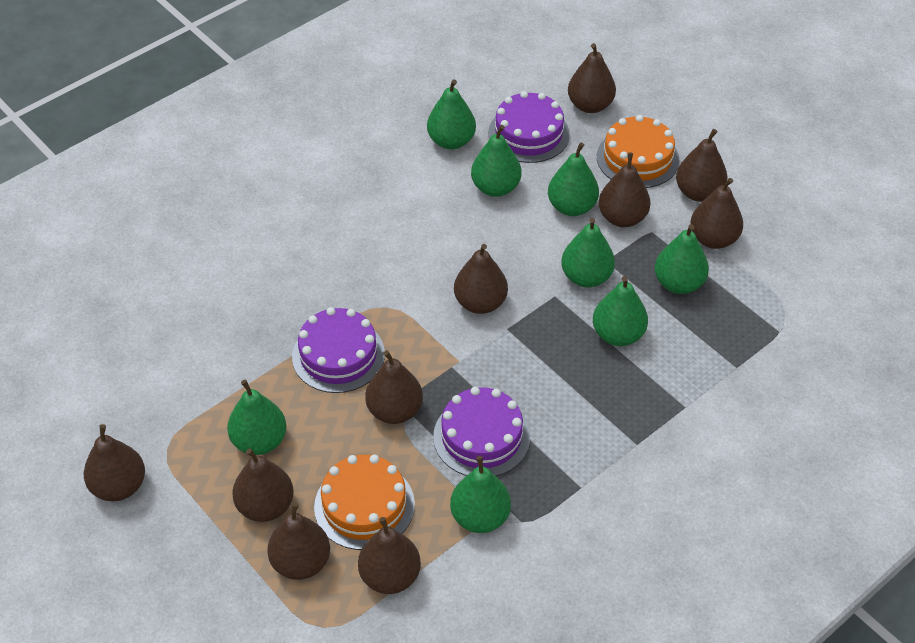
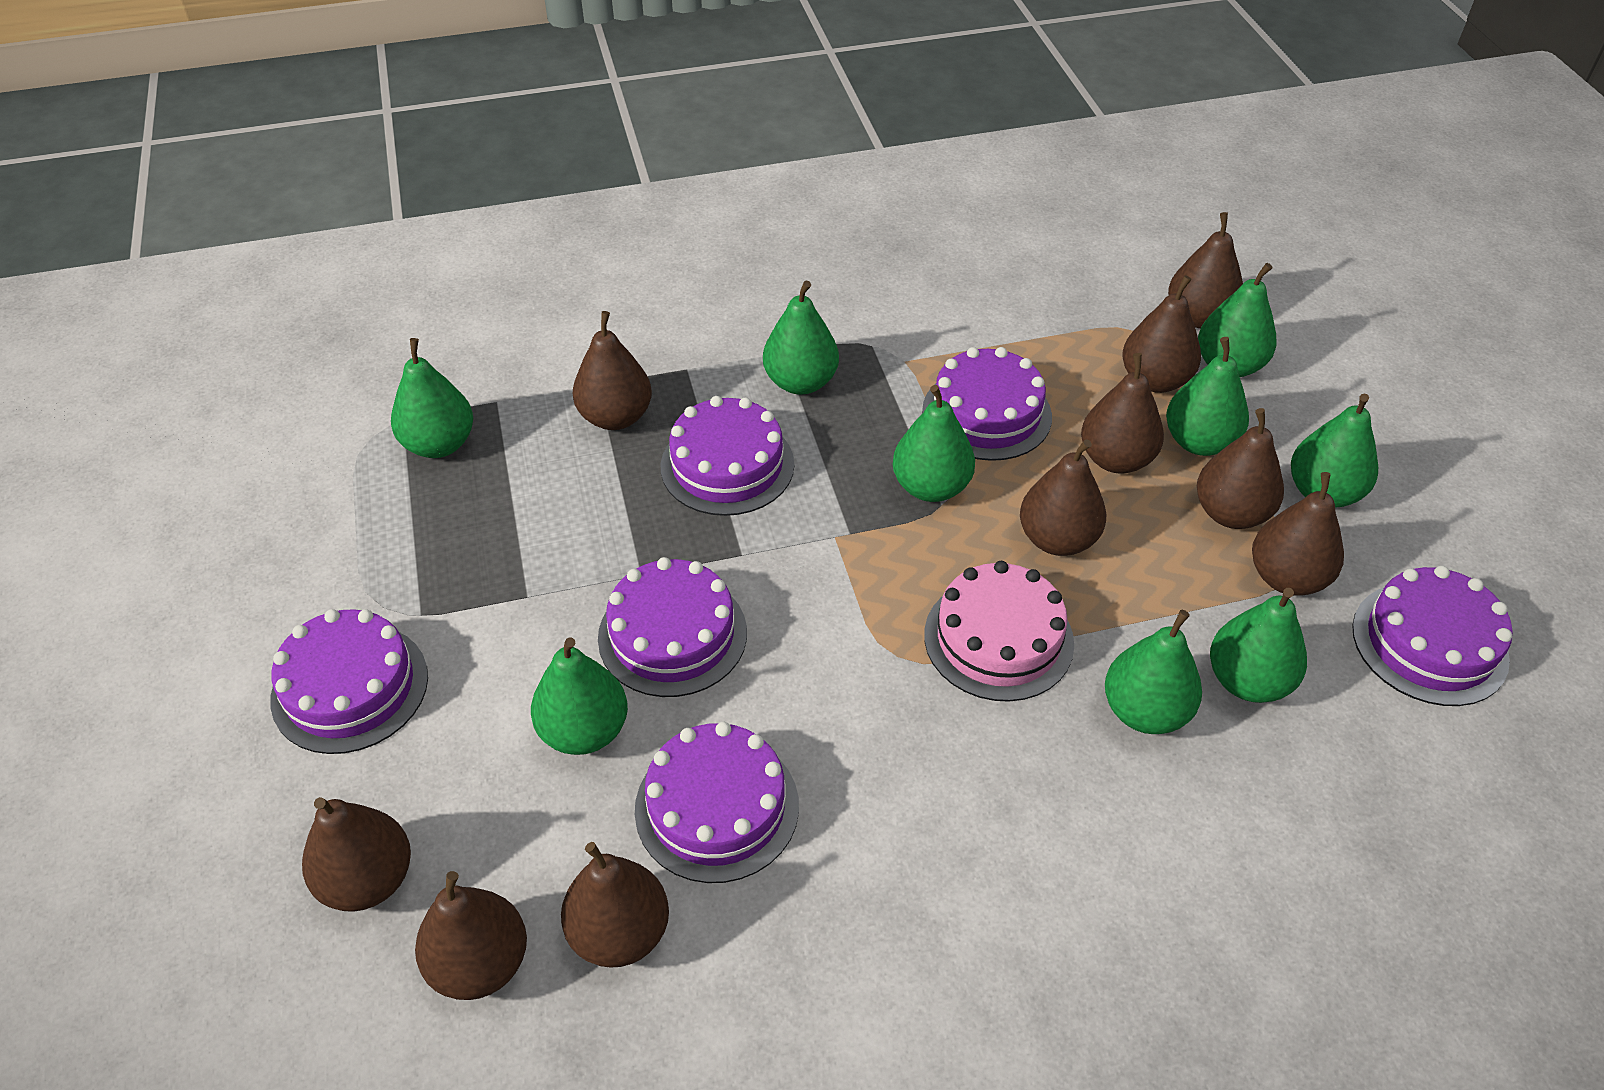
green pear: [227,380,287,455] [427,79,476,150] [450,456,511,533] [471,125,521,197] [548,143,599,216] [561,218,615,288] [593,276,648,346] [655,224,709,294] = 8 -> [391,338,473,458] [531,637,628,755] [763,281,839,395] [893,385,975,502] [1105,610,1202,734] [1166,337,1249,456] [1198,263,1277,377] [1210,588,1307,703] [1291,394,1378,508] = 9
orange cake: [314,455,415,550] [597,115,680,188] = 2 -> none = 0
pink cake: none = 0 -> [924,561,1074,702] = 1
purple cake: [292,307,385,393] [433,387,530,476] [488,91,570,163] = 3 -> [270,609,428,754] [598,557,747,697] [635,722,799,883] [661,396,794,516] [922,347,1052,461] [1352,566,1513,706] = 6

